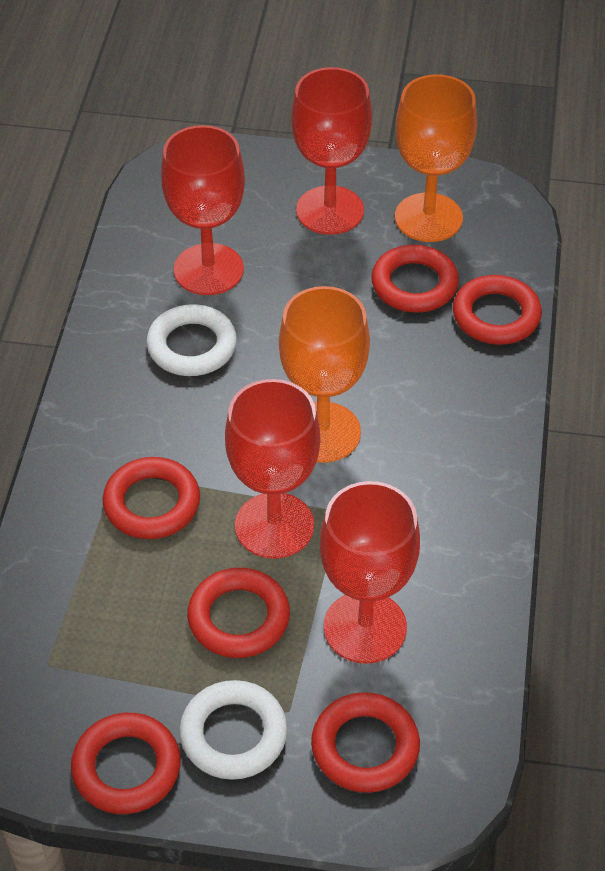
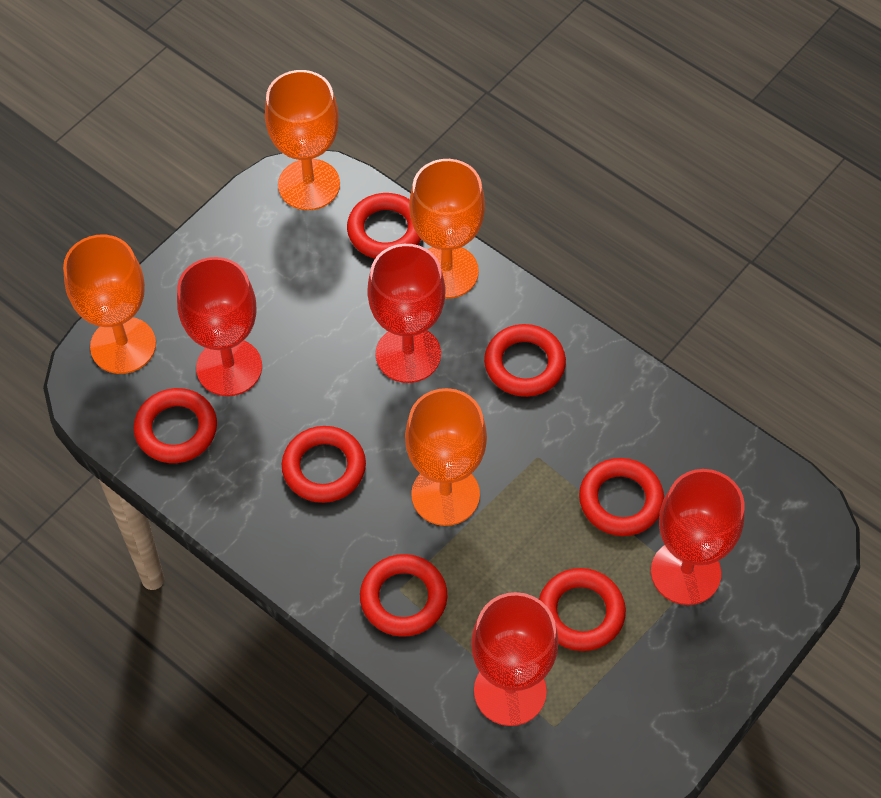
orange goblet: [279,286,370,463] [395,74,477,242] = 2 -> [63,235,156,374] [265,70,340,210] [405,388,487,526] [409,159,485,299] = 4
red ring: [71,713,181,814] [102,457,200,539] [187,568,290,658] [311,692,420,793] [371,245,459,313] [453,275,542,345] = 6 -> [134,388,217,463] [282,426,366,503] [347,193,421,259] [360,554,447,637] [484,324,566,397] [539,568,626,651] [579,458,664,536] = 7
white ring: [147,304,237,376] [179,680,288,780] = 2 -> none = 0

